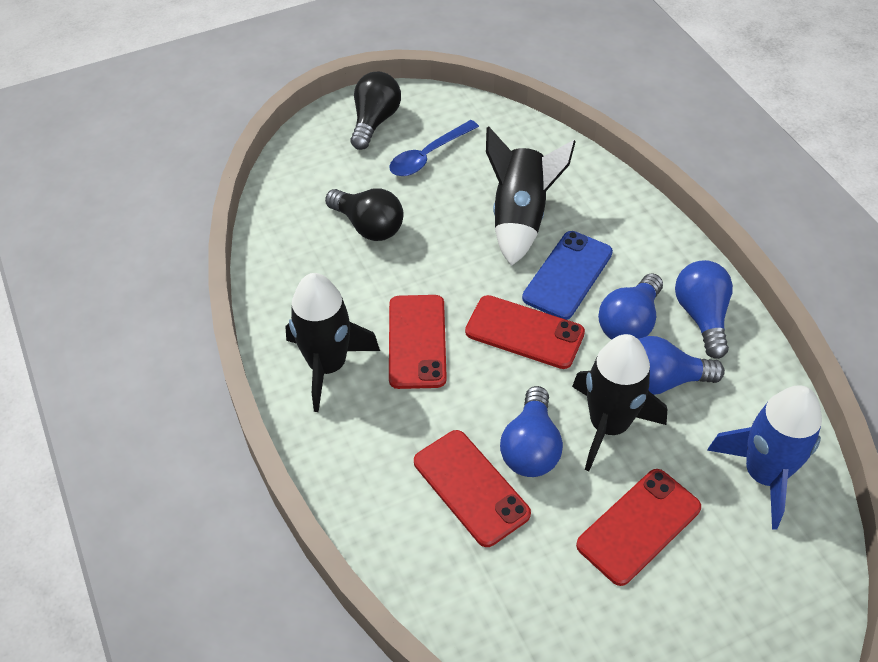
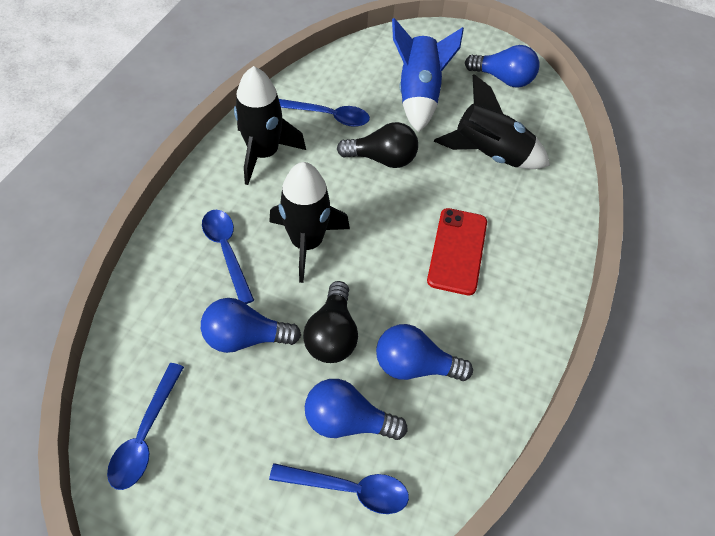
blue phone: [522,231,613,320] = 1 -> none = 0
blue spoon: [389,120,479,176] = 1 -> [107,363,184,490] [202,210,254,304] [269,463,409,514] [279,99,370,127] = 4
red phone: [389,295,447,389] [414,430,531,547] [465,295,585,369] [576,469,701,586] = 4 -> [427,208,487,295] = 1

